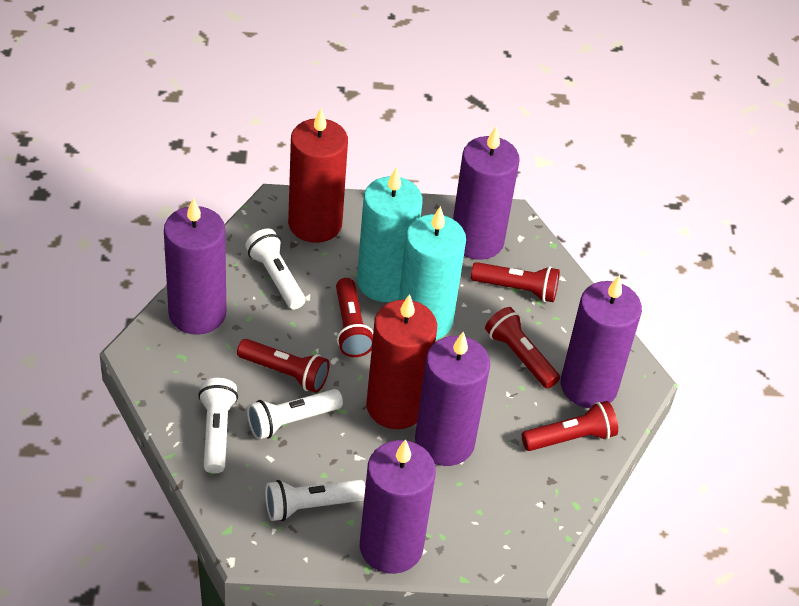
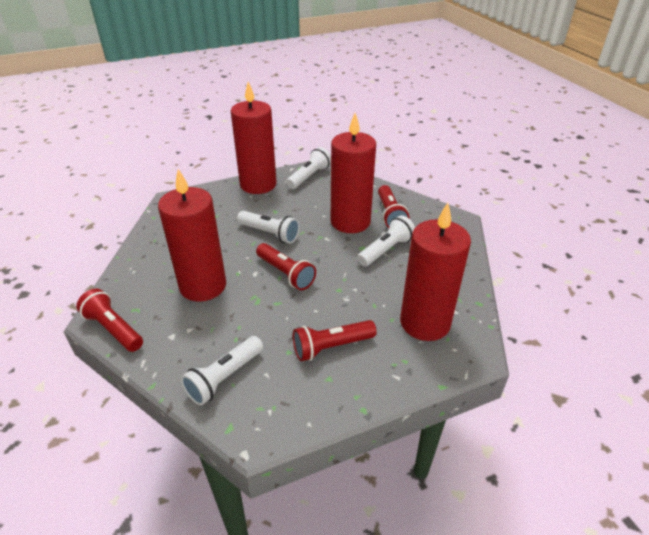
purple candle: [164,198,226,335] [360,439,436,574] [415,332,490,466] [453,126,520,260] [561,275,642,408] = 5 -> none = 0
red candle: [288,108,348,243] [366,294,437,429] = 2 -> [158,169,226,302] [231,82,277,194] [331,113,376,233] [400,203,471,341] = 4
red flashlight: [237,339,329,393] [336,278,373,357] [471,262,560,302] [485,307,560,389] [522,401,618,451] = 5 -> [76,288,143,352] [256,243,316,290] [293,320,377,361] [378,185,410,228] = 4
turquoise candle: [357,167,423,302] [399,206,466,340] = 2 -> none = 0

